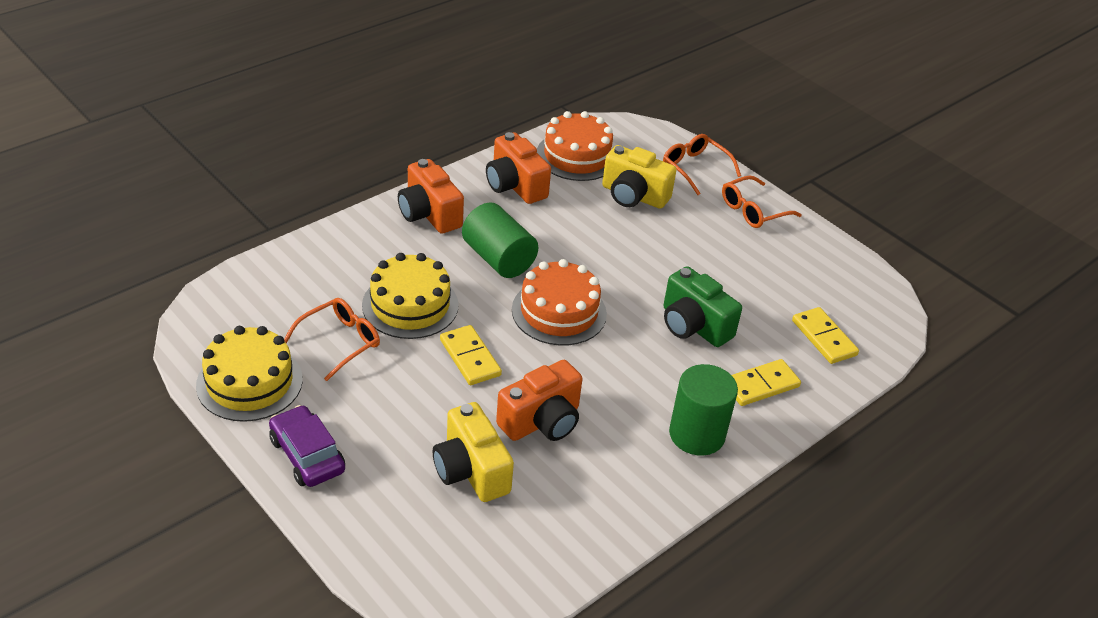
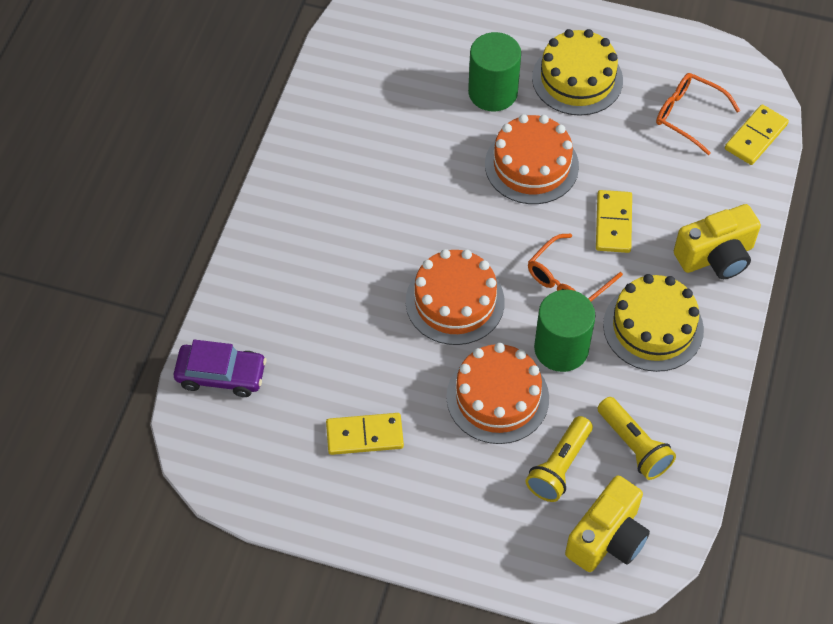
green camera: [664,266,742,347] = 1 -> none = 0
orange cake: [512,259,607,346] [537,111,614,181] = 2 -> [406,249,505,345] [446,343,549,444] [485,114,579,204] = 3
orange camera: [398,159,464,234] [486,132,551,204] [496,360,583,441] = 3 -> none = 0
orange glasses: [284,298,380,381] [663,134,741,195] [722,175,802,228] = 3 -> [528,234,623,302] [656,73,740,155] = 2
yellow flashlight: none = 0 -> [526,416,593,502] [597,397,676,480] = 2

